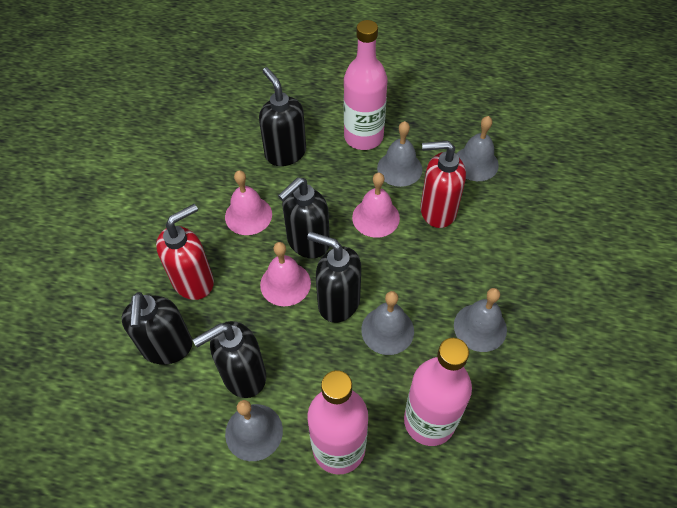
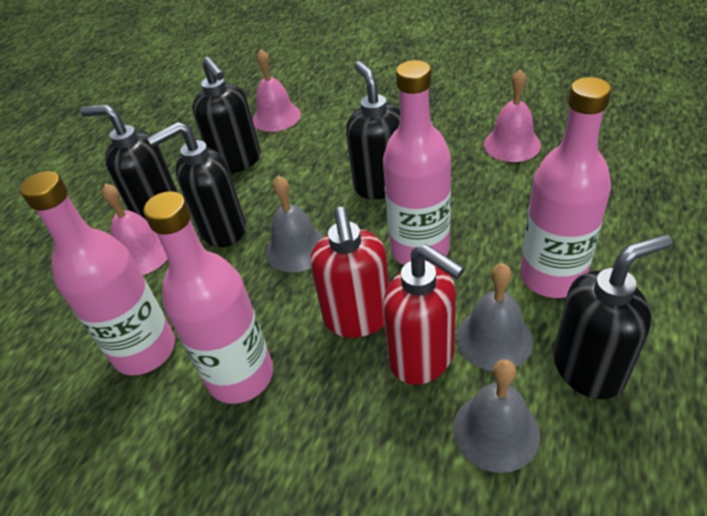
grey bell: [225,400,283,461] [361,291,414,355] [377,121,422,187] [454,288,507,352] [457,116,499,181] = 5 -> [266,176,325,273] [453,359,540,473] [456,263,533,371] = 3
pink bottle: [308,370,368,475] [344,20,388,150] [404,338,472,446] = 3 -> [20,171,175,375] [143,191,273,404] [383,60,451,265] [520,77,611,298] = 4

